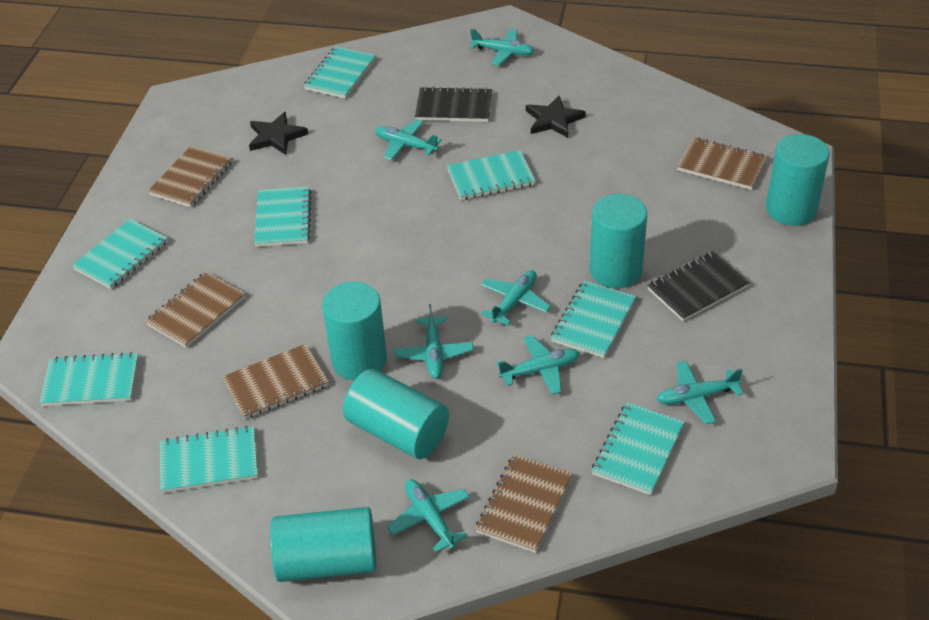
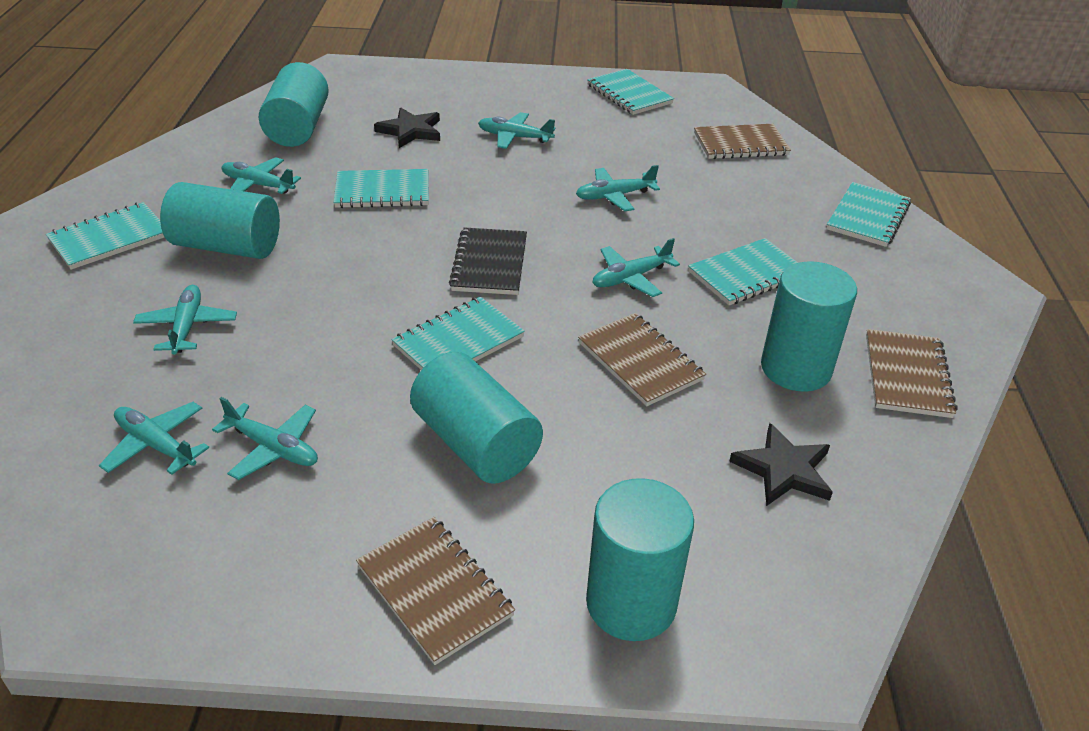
black notebook: [415,86,492,122] [647,251,750,321] = 2 -> [449,227,527,295] = 1
brown notebook: [145,272,246,348] [148,146,233,207] [223,344,329,419] [475,455,572,553] [677,137,768,190] = 5 -> [356,517,515,665] [578,313,706,406] [694,124,791,159] [866,329,957,418] = 4
turquoise notebook: [39,352,139,406] [72,219,168,289] [160,426,258,493] [254,187,311,247] [304,47,376,99] [447,150,536,200] [551,281,636,358] [592,403,685,495] = 8 -> [46,202,164,270] [334,169,429,208] [391,296,525,370] [587,69,674,115] [688,238,798,305] [826,182,911,247] = 6

